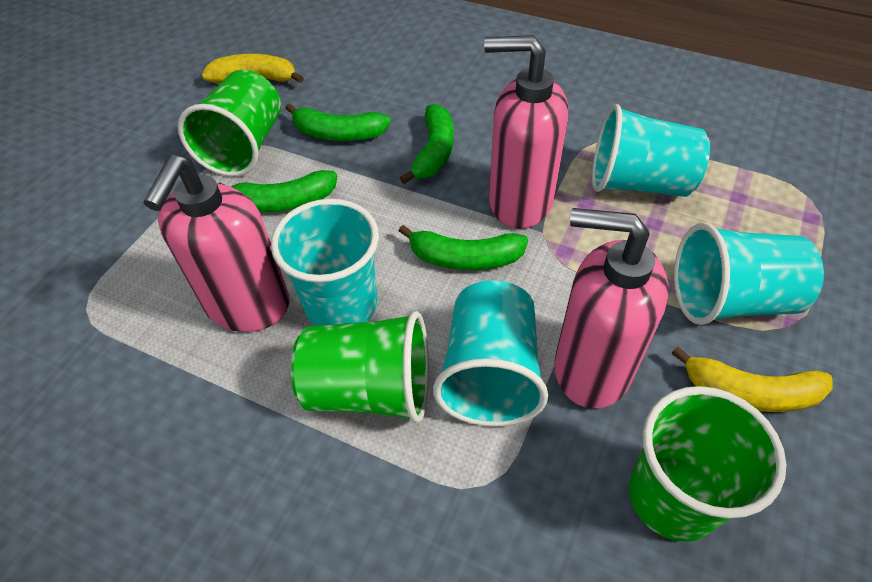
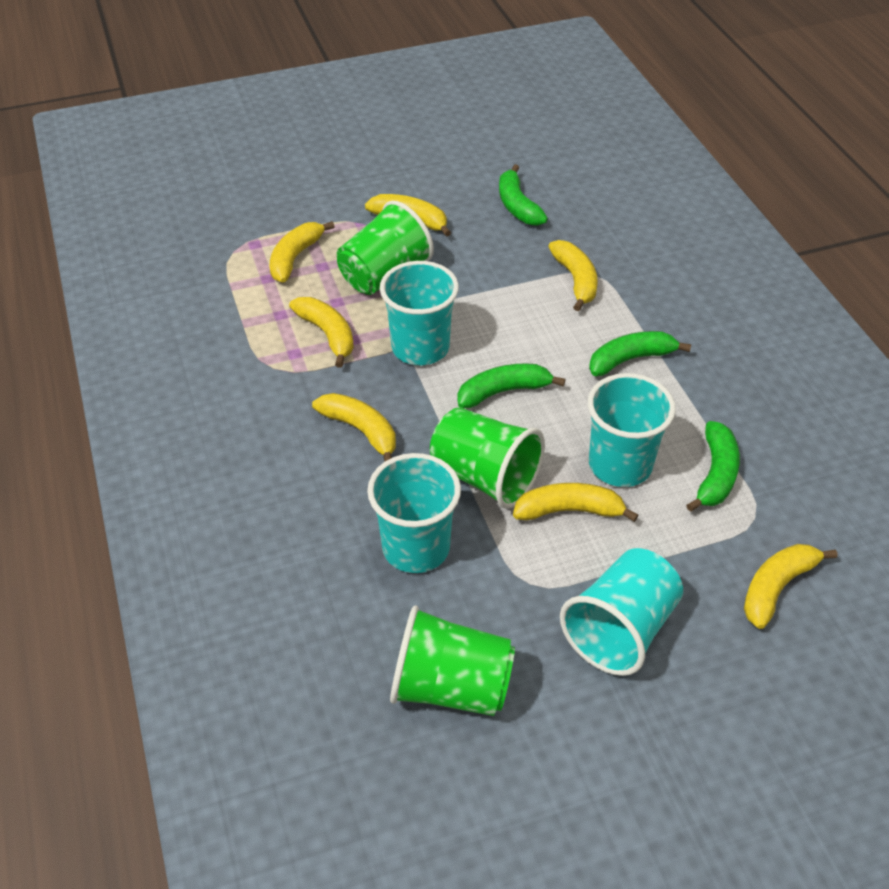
pink soap dispenser: [143,155,290,332] [484,35,568,229] [554,208,669,409] = 3 -> none = 0
yellow banana: [201,54,304,83] [671,346,833,412] = 2 -> [269,221,335,282] [289,297,354,368] [312,393,396,462] [365,194,451,237] [513,483,639,522] [548,240,598,311] [744,544,838,629] = 7

